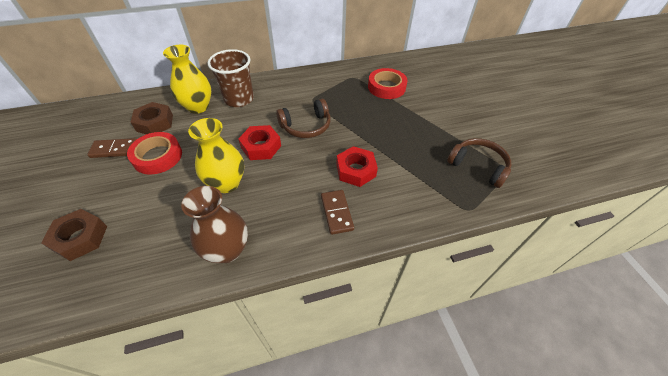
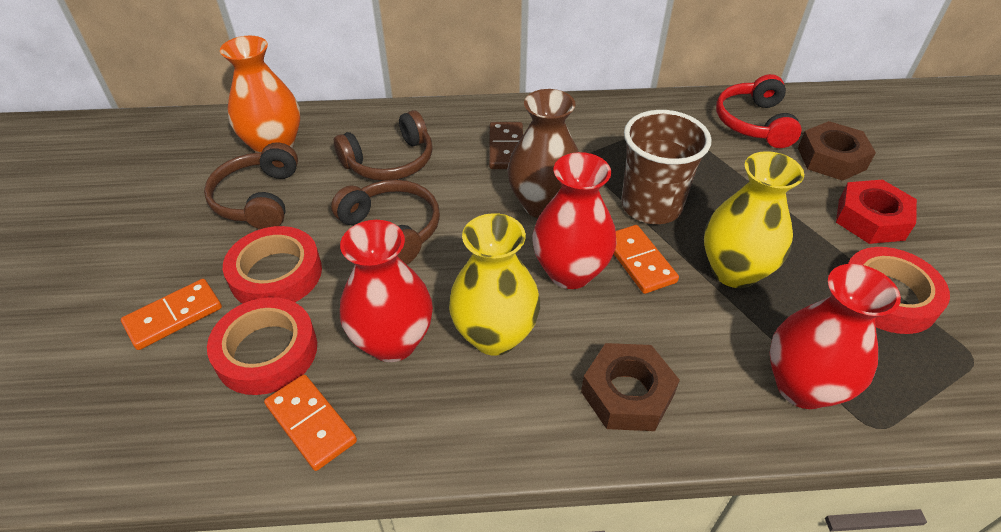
brown domino: [87,138,137,158] [321,190,354,235] = 2 -> [489,122,523,169] = 1
brown headphones: [276,99,330,138] [447,138,512,188] = 2 -> [204,142,298,229] [331,180,440,265] [334,110,433,181] = 3
orange domino: none = 0 -> [121,279,222,350] [264,375,357,471] [614,225,679,294] = 3
orange vase: none = 0 -> [220,36,300,153] = 1
red headphones: none = 0 -> [716,74,802,148] = 1
red nut: [238,125,281,160] [337,146,378,187] = 2 -> [836,180,917,244] = 1
red tape: [127,132,182,175] [368,68,408,99] = 2 -> [207,297,317,395] [223,226,322,303] [848,247,950,334] = 3
red vase: none = 0 -> [340,220,433,362] [532,152,617,289] [770,264,901,409] = 3

